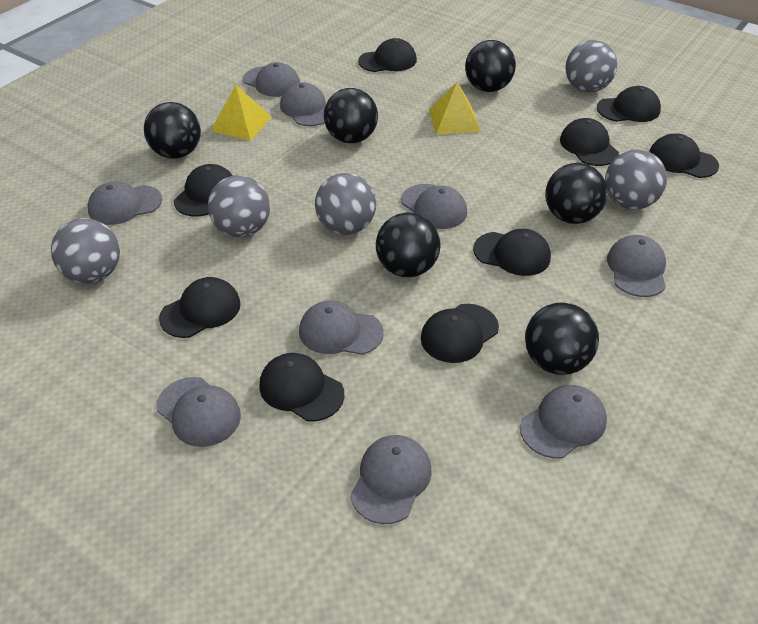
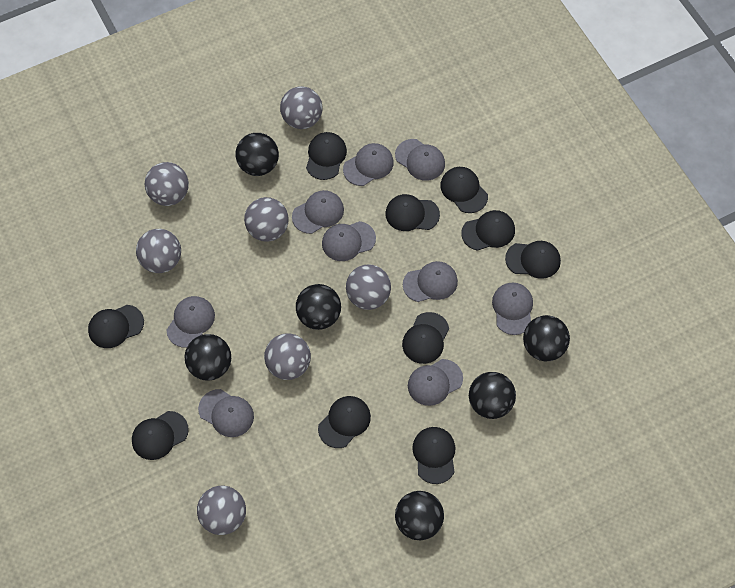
black cap: [159,277,241,338] [174,164,233,217] [259,353,345,422] [358,38,417,72] [421,304,499,363] [473,229,551,276] [560,118,619,166] [597,86,661,122] [649,133,719,178] = 9 -> [88,305,144,348] [132,411,189,460] [306,132,347,180] [318,396,371,448] [385,194,440,231] [402,312,449,364] [412,427,455,484] [440,167,488,213] [461,210,515,251] [505,241,561,279] = 10
grey ball: [51,218,120,284] [208,175,270,237] [315,173,376,235] [566,40,617,92] [605,149,667,210] = 5 -> [136,229,181,273] [145,162,189,206] [197,486,246,535] [244,197,289,242] [264,333,311,380] [280,86,323,129] [346,264,391,310] = 7
yellow pyramid: [210,85,271,141] [429,81,481,135] = 2 -> none = 0

